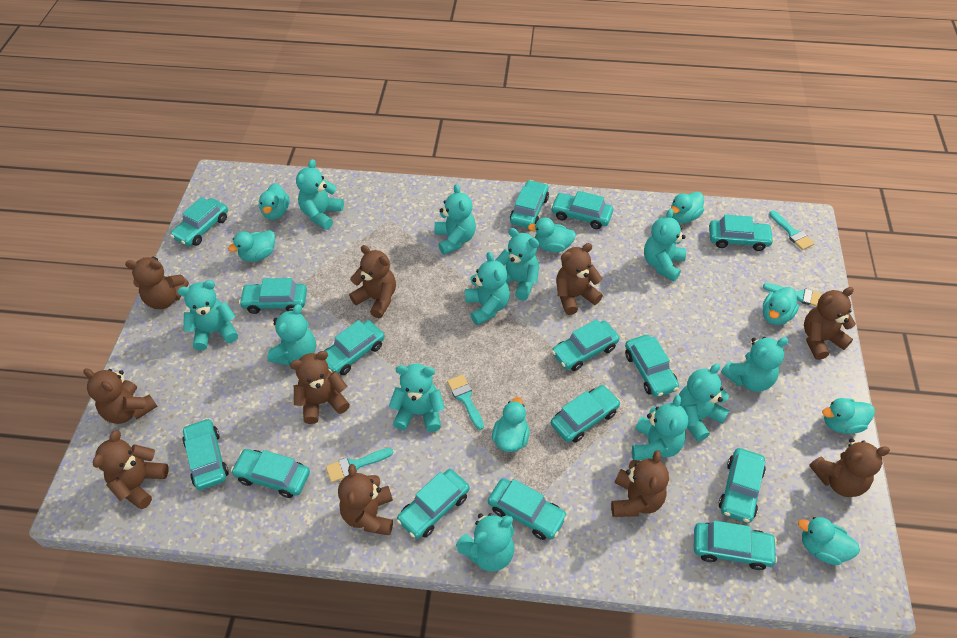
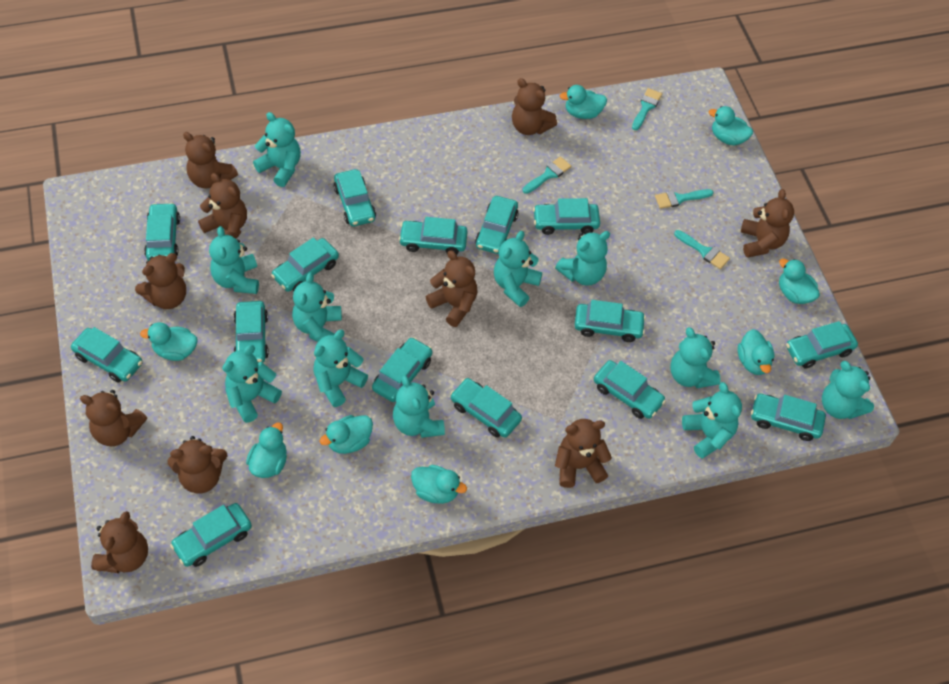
turquoise teddy bear: [178,280,238,351] [267,304,316,366] [296,159,344,230] [389,364,445,432] [435,184,476,255] [456,513,515,572] [465,252,510,325] [496,228,539,301] [632,395,688,460] [644,209,686,281] [679,364,729,442] [721,337,788,392] = 12 -> [209,226,259,294] [222,345,282,423] [253,112,301,187] [292,272,342,342] [313,330,368,407] [393,375,445,438] [494,231,542,307] [555,231,610,286] [670,327,721,388] [682,382,742,458] [822,361,874,419] = 11

